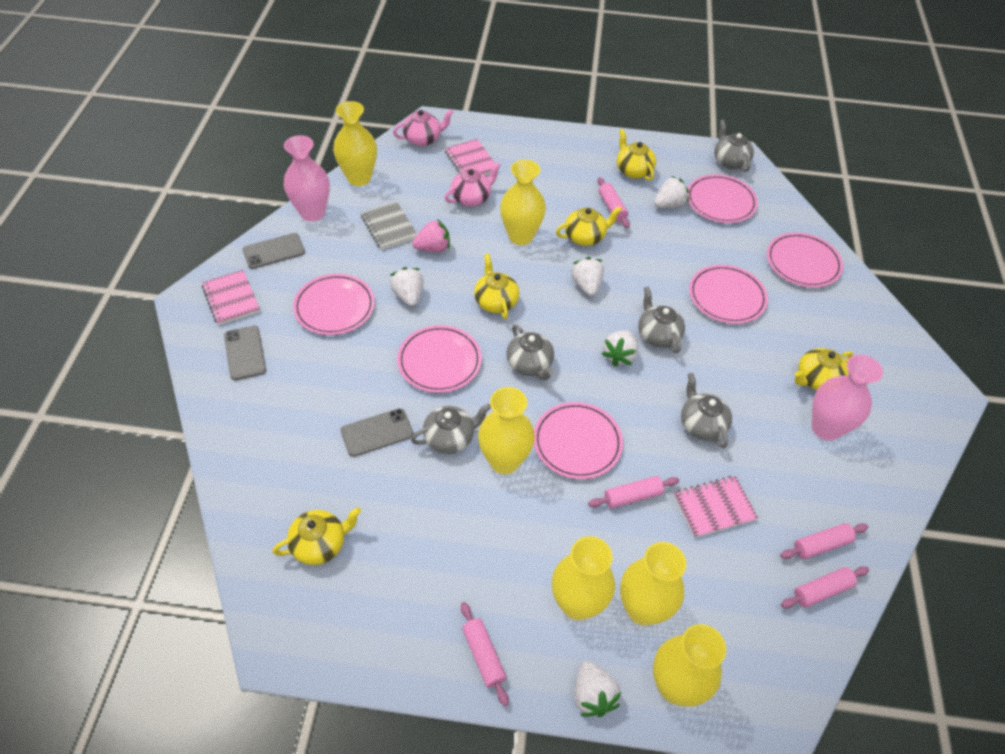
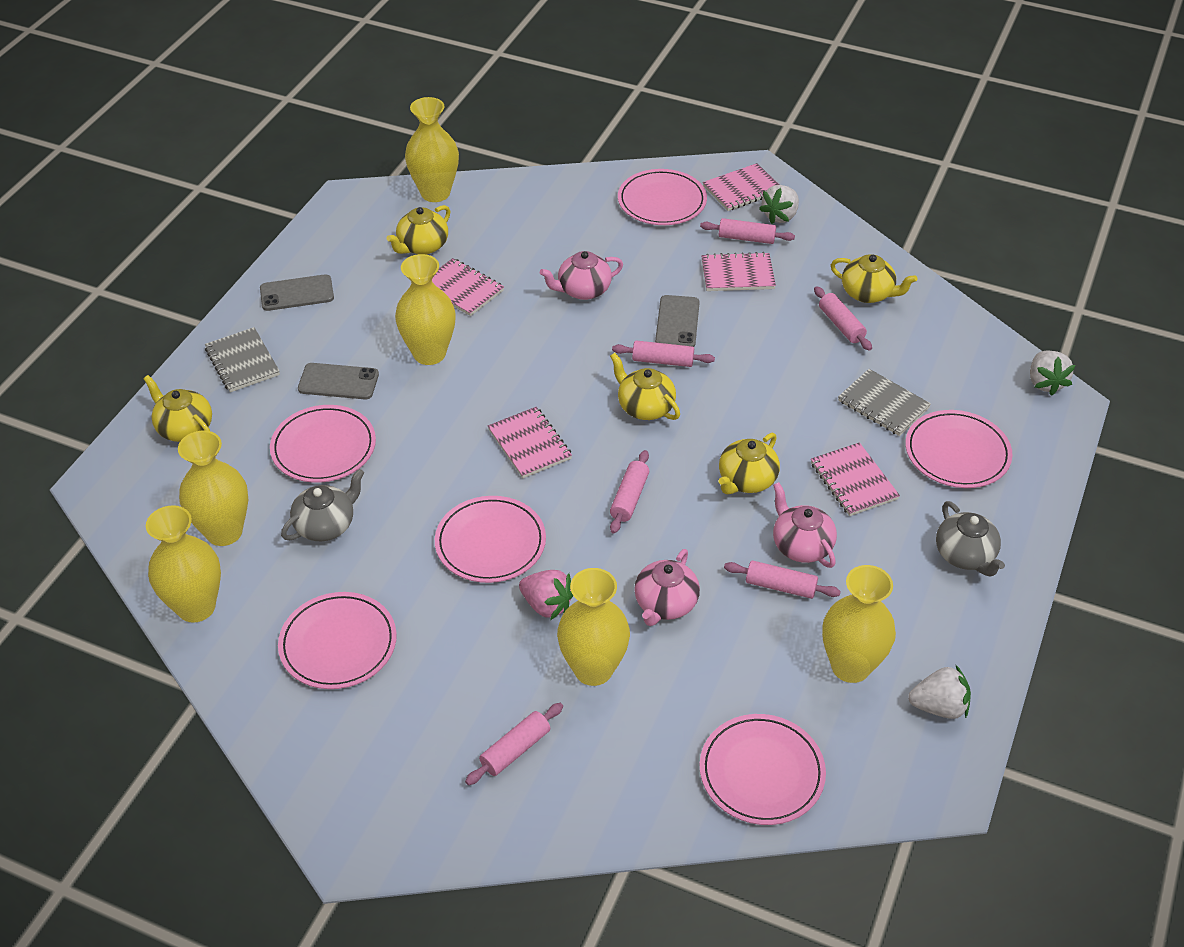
grey notebook: [361,201,417,250] = 1 -> [205,327,280,392] [838,369,931,436] = 2
grey teapot: [411,404,491,454] [506,324,554,381] [638,287,685,353] [681,373,732,448] [714,120,754,172] = 5 -> [281,469,364,541] [936,501,1005,577] = 2
pink notebook: [202,270,260,325] [445,139,499,175] [674,476,758,538] = 3 -> [432,258,504,316] [488,407,572,478] [701,252,776,291] [703,163,779,211] [811,442,900,516] = 5
pink rolling pin: [461,602,509,706] [588,476,679,508] [598,177,630,228] [780,523,868,559] [781,566,869,608] = 5 -> [465,703,563,785] [610,450,649,534] [612,340,715,367] [700,218,795,244] [724,560,841,599] [814,286,872,351] = 6
pink teapot: [393,109,454,146] [445,162,501,206] = 2 -> [540,251,623,300] [634,549,700,626] [773,482,837,568] = 3
pink vase: [284,135,330,222] [812,354,883,440] = 2 -> none = 0
white strawberry: [390,267,423,306] [571,257,604,296] [574,661,621,717] [602,330,638,367] [654,176,689,208] = 5 -> [759,185,799,224] [908,665,971,719] [1030,350,1075,396] = 3

